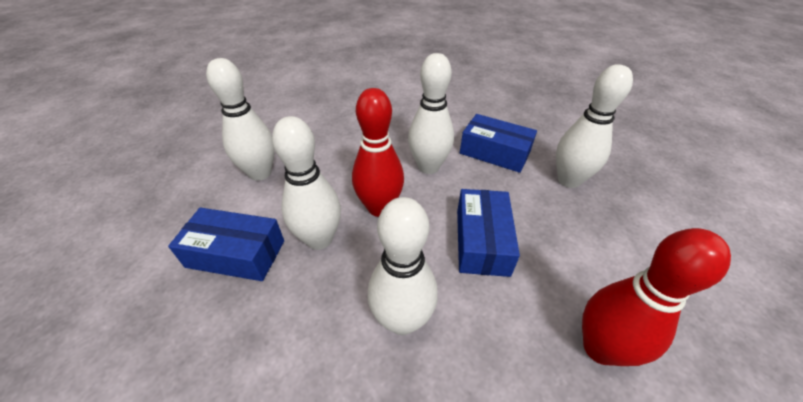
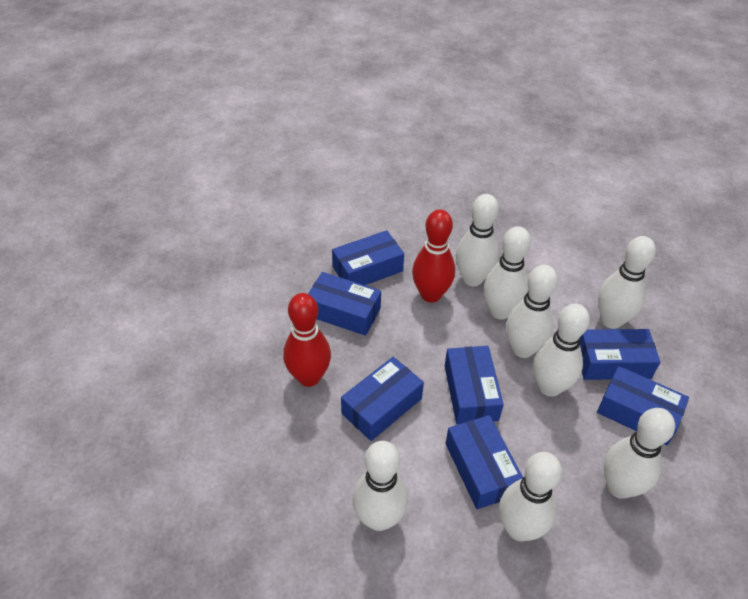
blue box: [168,208,284,281] [457,189,520,277] [460,114,537,173] = 3 -> [308,272,381,336] [332,230,404,285] [341,357,424,441] [445,346,504,424] [445,415,523,509] [580,329,660,380] [597,366,689,445] = 7
white bowling pin: [206,58,275,181] [272,116,341,250] [368,197,438,335] [408,53,454,174] [556,64,633,188] = 5 -> [353,441,408,531] [456,194,499,286] [484,226,531,319] [499,452,562,541] [506,265,558,358] [533,303,590,397] [598,236,656,329] [603,408,675,499] = 8

